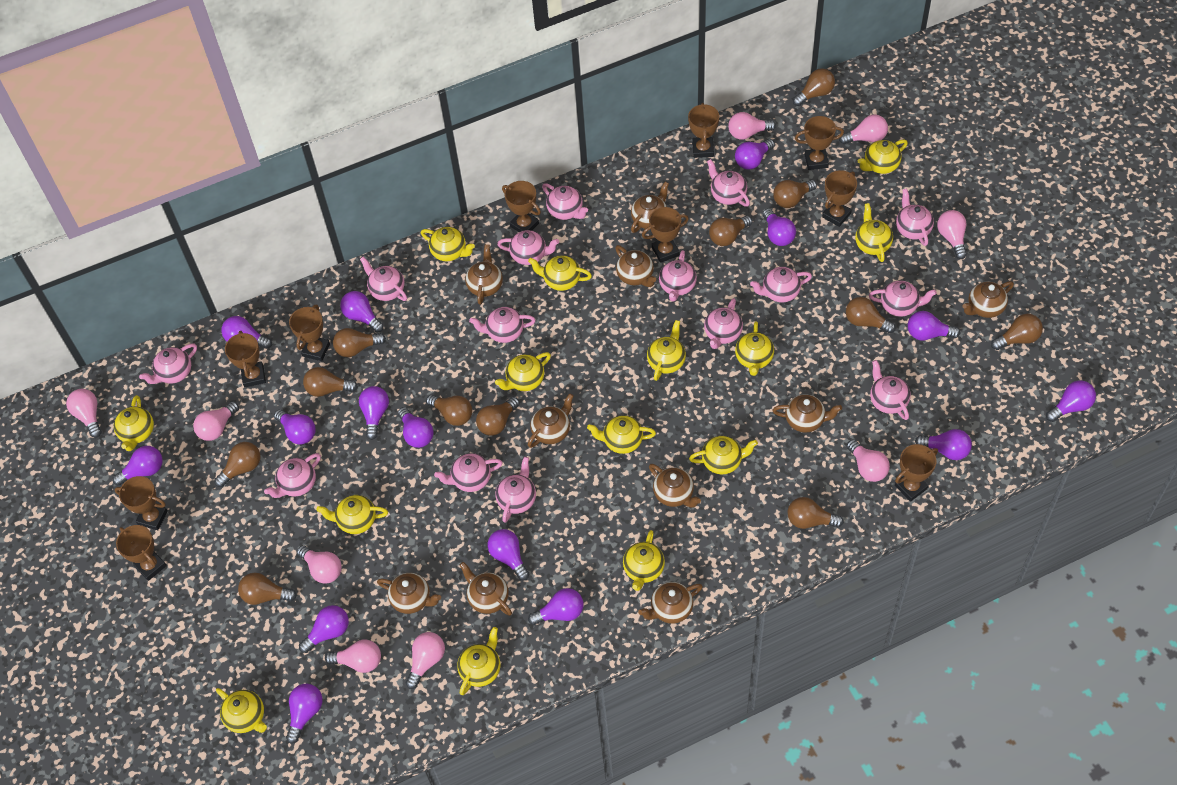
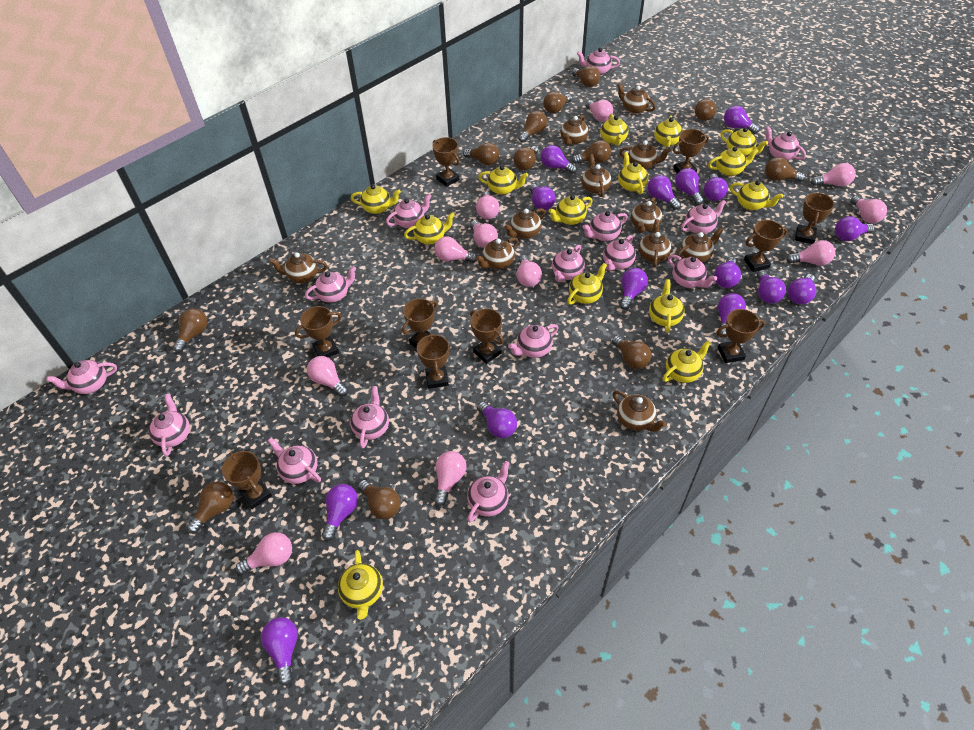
brown teapot: [377,573,441,614] [460,562,512,616] [465,244,503,305] [528,393,573,448] [615,245,656,287] [631,182,669,233] [638,582,703,624] [649,464,701,508] [772,394,842,432] [963,281,1014,318] = 10 -> [269,252,328,283] [476,237,519,269] [504,208,545,239] [560,115,589,145] [581,154,612,197] [613,390,667,432] [617,83,656,114] [619,140,671,169] [631,197,662,233] [638,219,672,267] [676,227,723,262] = 11
pink light bulb: [66,389,102,438] [193,401,239,441] [297,545,342,584] [325,640,381,673] [406,632,445,689] [728,112,776,140] [839,115,888,144] [847,439,890,482] [937,210,967,259] = 9 -> [236,532,292,575] [307,356,348,397] [434,236,477,263] [434,451,466,506] [470,220,498,248] [476,191,500,219] [516,255,542,287] [585,100,613,122] [786,240,835,266] [811,163,856,187] [851,195,887,223] = 11

